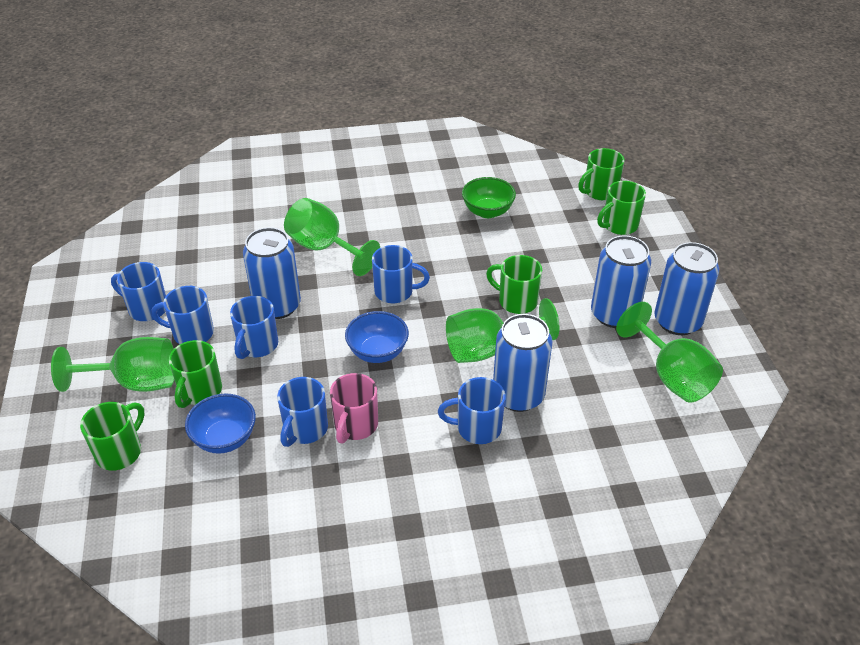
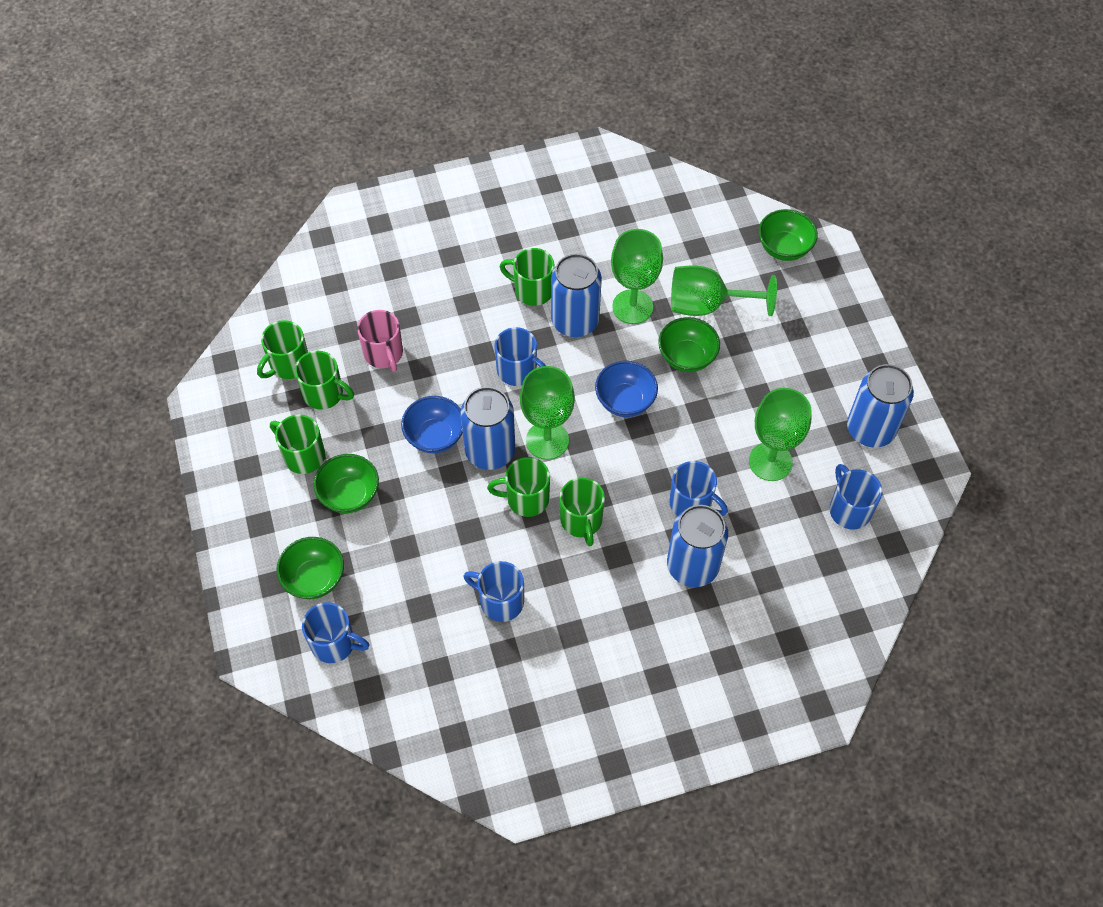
blue mug: [111,262,166,321] [151,286,214,344] [230,296,278,359] [277,377,328,447] [372,245,430,303] [438,377,505,444] = 6 -> [302,602,369,663] [463,561,524,622] [495,327,546,386] [669,461,728,516] [830,464,882,529] = 5
green bowl: [462,177,516,218] = 1 -> [276,537,344,599] [314,454,379,513] [658,317,720,372] [758,209,818,261] = 4
green mug: [80,402,145,471] [169,340,222,408] [486,255,542,314] [578,148,624,200] [597,181,646,235] = 5 -> [257,320,308,379] [270,414,325,474] [295,351,354,410] [487,457,550,517] [500,248,554,306] [560,477,605,546] = 6

